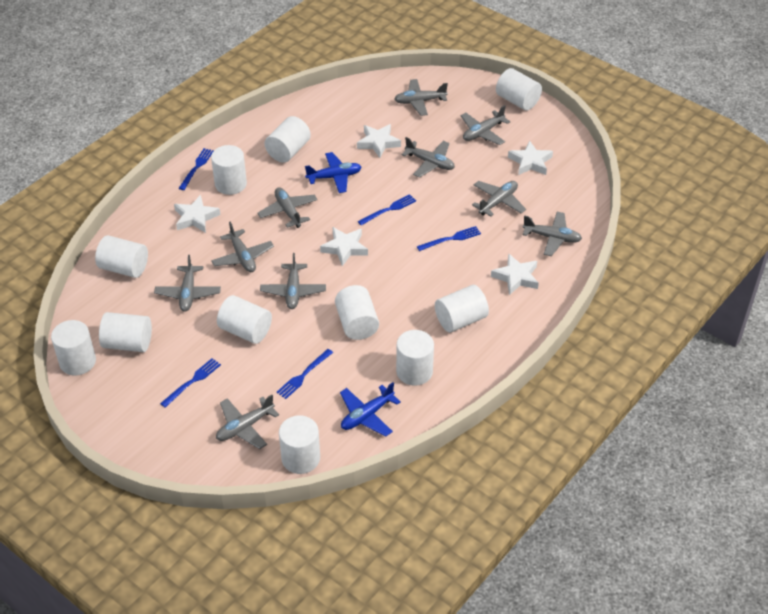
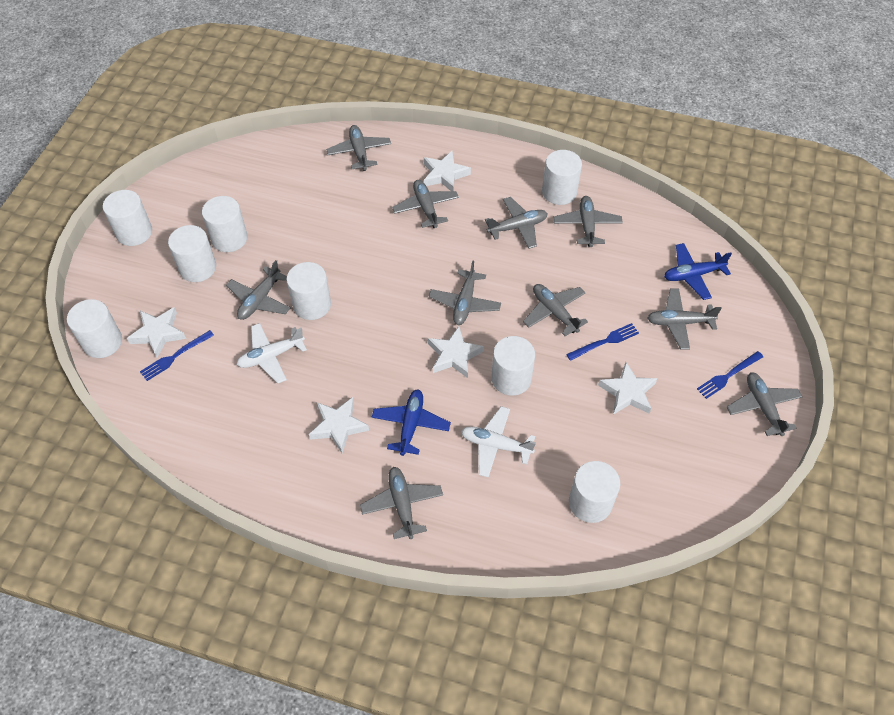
blue fork: [160,358,221,408] [178,148,214,190] [276,349,333,399] [358,194,416,225] [417,226,481,251] = 5 -> [140,330,214,381] [566,323,639,361] [697,351,763,399] = 3
white cylinder: [51,320,96,376] [95,235,148,278] [99,312,152,352] [211,145,247,195] [217,295,272,344] [264,116,311,163] [279,415,320,474] [335,285,379,340] [396,330,434,386] [435,285,489,333] [496,68,542,111] = 11 -> [67,299,122,358] [103,190,152,246] [168,225,216,282] [202,196,248,252] [286,262,331,320] [491,336,535,396] [542,150,582,205] [569,461,620,523] = 8
white plane: none = 0 -> [237,323,307,383] [461,406,536,478] = 2

